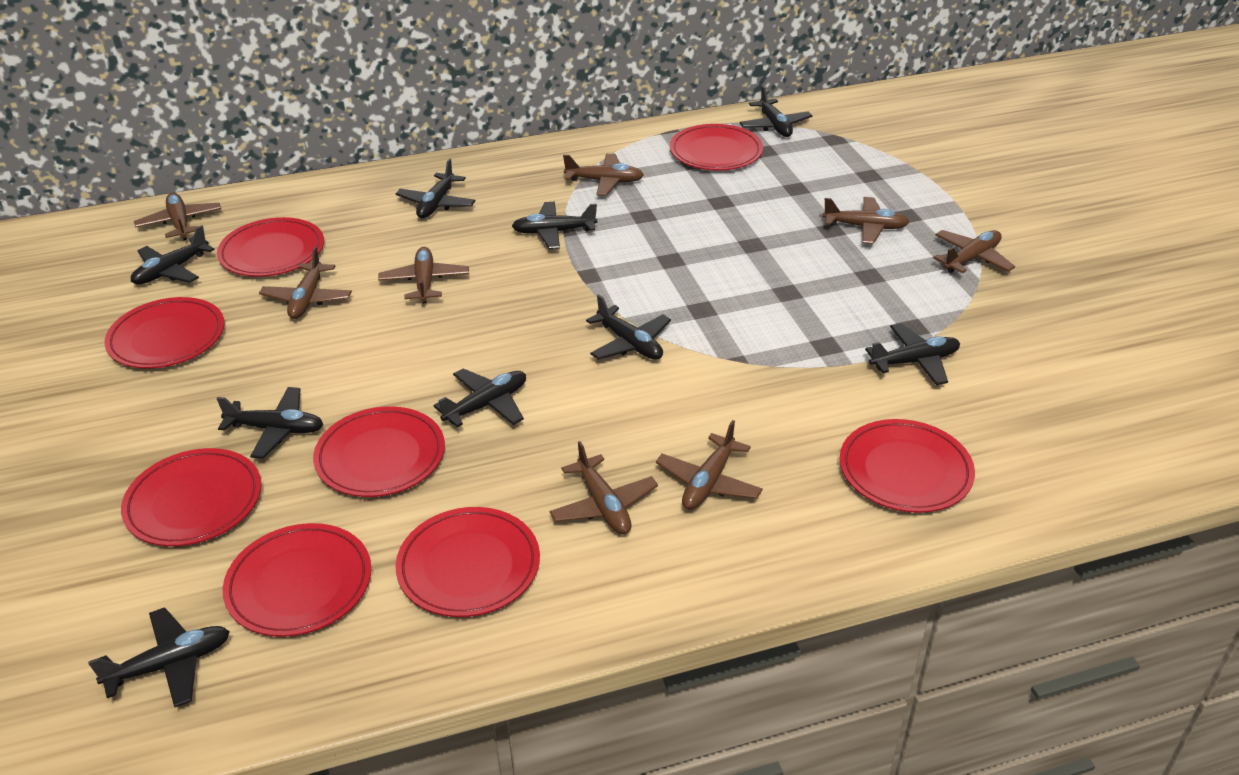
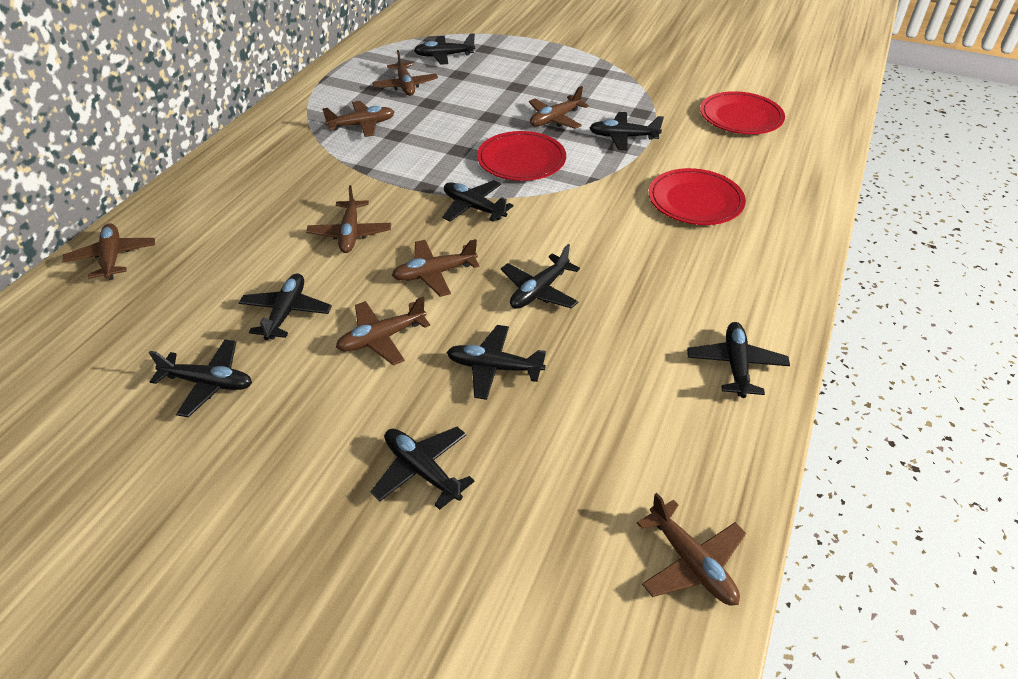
red plate: [104,297,225,368] [121,448,261,546] [217,217,324,277] [223,523,371,637] [313,406,445,497] [396,507,540,617] [670,124,763,171] [840,419,975,513] = 8 -> [477,131,566,181] [648,168,746,225] [700,91,785,134] = 3

